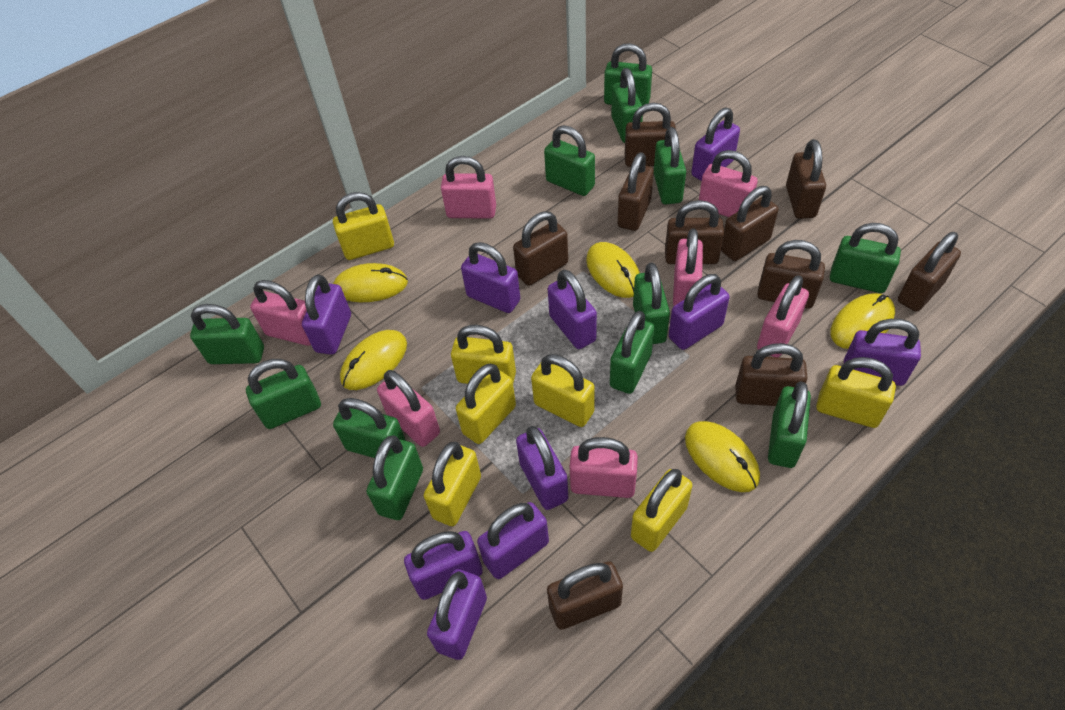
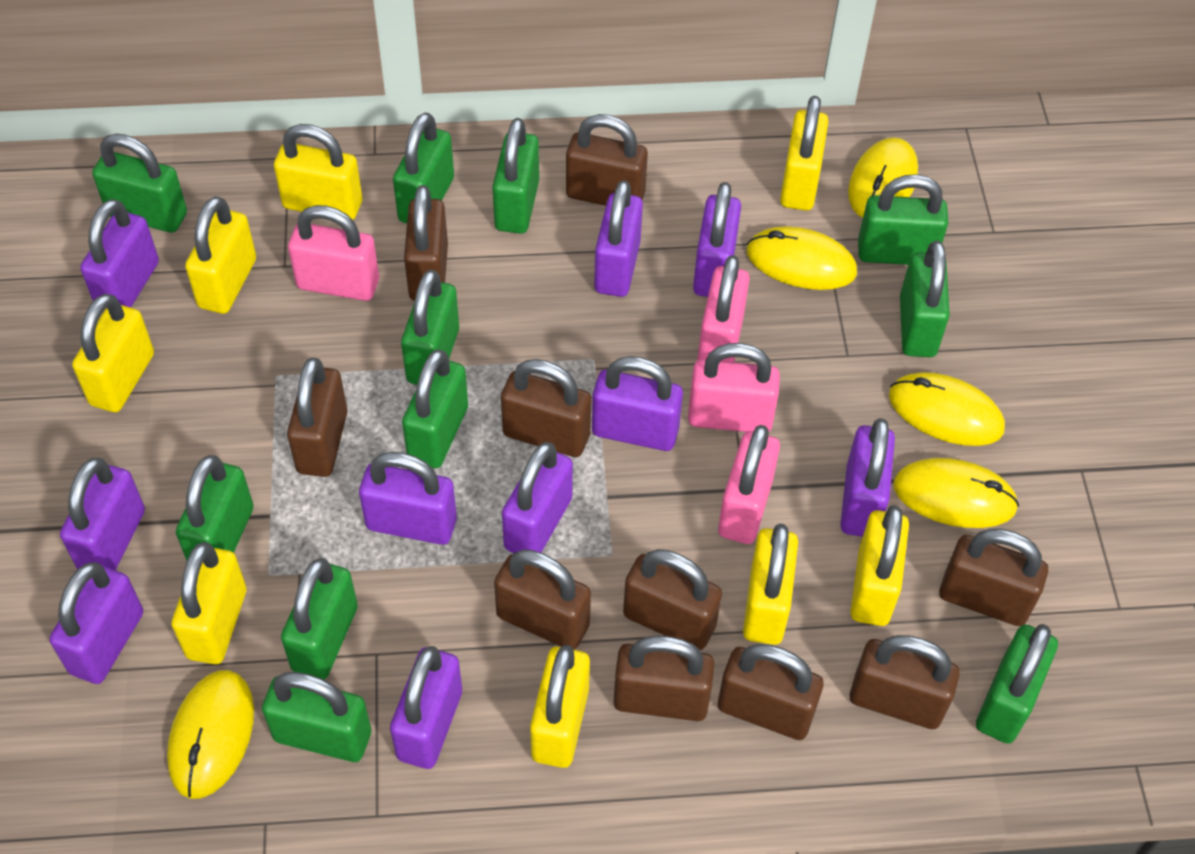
green padlock: [190,304,264,364] [246,359,321,429] [333,398,406,458] [367,435,423,520] [544,125,595,196] [604,43,652,106] [610,311,655,394] [611,68,643,143] [633,263,670,344] [654,127,686,205] [768,382,811,468] [830,223,901,293] = 12 -> [92,134,187,233] [176,455,253,561] [262,672,371,762] [281,558,358,680] [393,112,454,224] [401,270,459,385] [402,349,468,468] [492,118,539,234] [858,174,948,265] [900,241,950,357] [976,624,1058,744] = 11
pink padlock: [250,280,311,346] [377,370,440,447] [441,156,496,219] [569,437,638,498] [673,228,703,306] [699,150,758,217] [757,275,809,357] = 7 -> [288,205,379,301] [688,343,780,432] [697,255,750,362] [718,425,780,544] = 4
yellow padlock: [333,192,394,260] [424,442,481,526] [451,325,516,384] [456,364,516,444] [531,354,595,427] [631,469,693,552] [816,357,896,428] = 7 -> [72,294,154,412] [171,542,246,664] [185,196,256,314] [274,124,362,220] [530,645,590,768] [743,523,798,645] [780,96,829,211] [850,505,909,626] = 8

